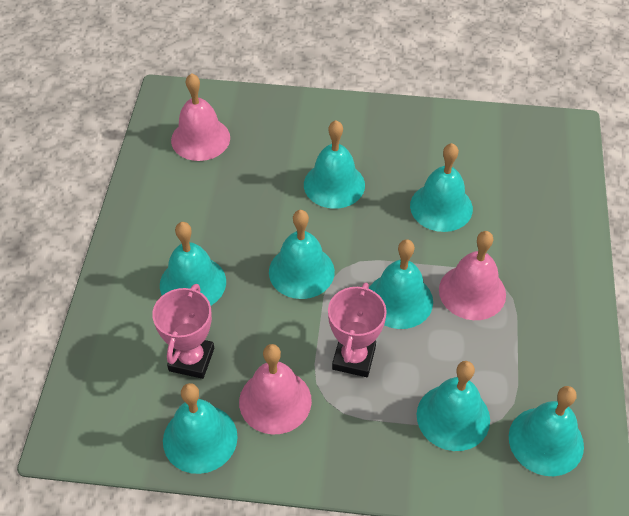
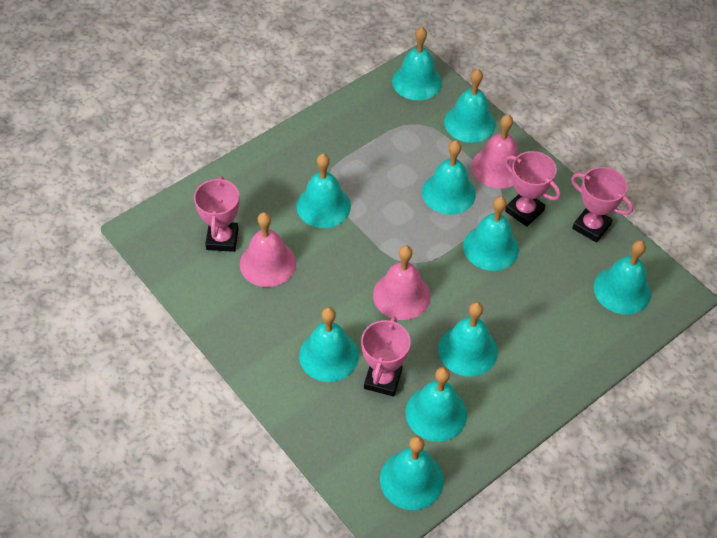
pink trophy: [152,284,214,379] [328,283,387,377] = 2 -> [194,176,239,252] [361,316,411,396] [504,151,561,227] [571,167,633,243] = 4
turquoise bell: [160,222,226,305] [163,383,238,474] [269,210,335,299] [304,120,365,209] [369,239,433,329] [410,143,473,232] [417,361,490,451] [509,386,584,476] = 8 -> [296,154,351,228] [299,307,359,382] [380,436,444,510] [392,27,442,100] [406,367,467,442] [422,140,476,215] [438,302,498,377] [444,69,495,143] [463,196,519,271] [594,240,651,315] = 10

